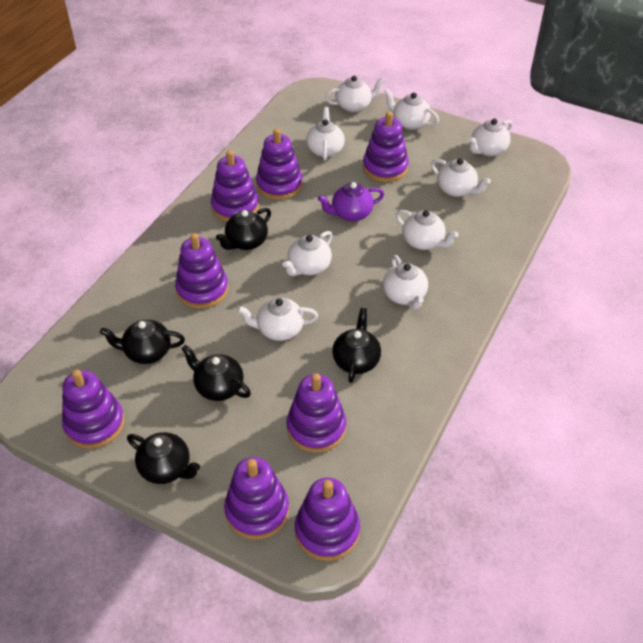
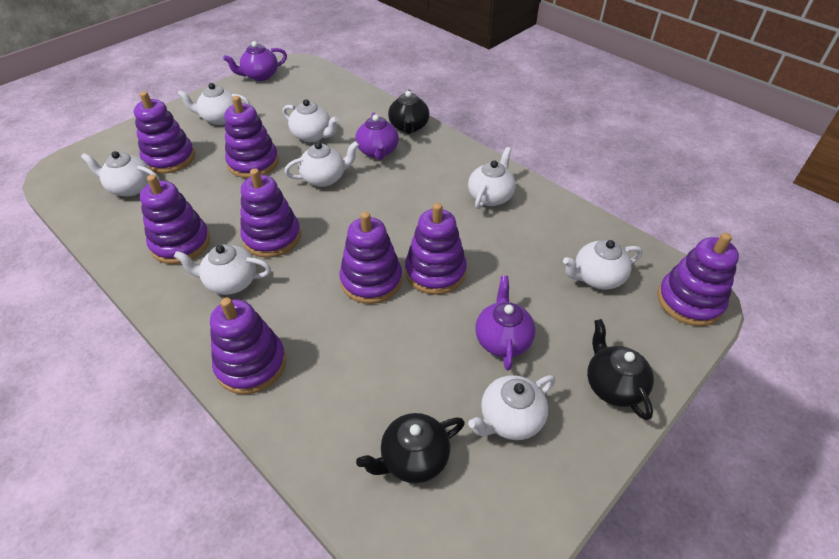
black teapot: [100,320,185,364] [127,432,200,484] [181,345,251,401] [216,208,271,250] [332,308,381,383] = 5 -> [356,413,465,484] [388,90,430,134] [587,319,654,420] = 3
purple teapot: [318,182,384,221] = 1 -> [223,41,287,81] [355,112,399,160] [475,276,535,370] = 3
white teapot: [237,297,318,341] [283,231,333,276] [306,107,345,161] [325,76,385,112] [383,255,428,310] [384,89,439,130] [396,210,459,250] [431,158,491,197] [468,119,513,156] = 9 -> [81,151,159,197] [174,244,271,295] [177,83,250,125] [282,99,339,142] [285,141,359,187] [468,147,516,209] [468,375,556,440] [563,240,643,290] = 8

